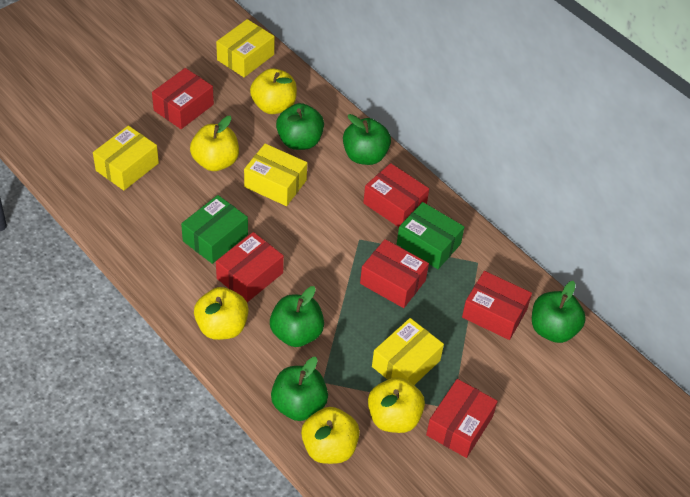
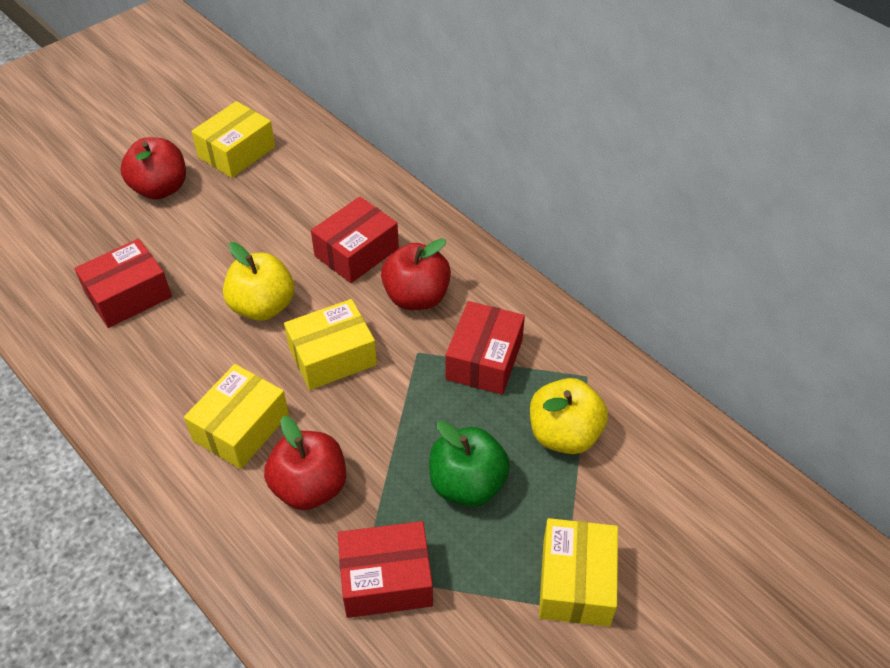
green apple: [270,286,324,347] [271,357,328,421] [276,103,324,150] [343,114,391,165] [532,281,586,343] = 5 -> [429,421,510,507] = 1
green box: [181,195,248,264] [397,202,464,269] = 2 -> none = 0
red apple: none = 0 -> [121,137,186,199] [264,416,346,510] [381,238,451,310] = 3
red box: [152,68,214,129] [216,232,284,302] [360,239,429,308] [363,163,429,227] [426,379,498,458] [462,271,532,340] = 6 -> [74,239,172,328] [311,197,399,283] [338,521,433,618] [445,301,525,395] = 4
yellow apple: [190,116,239,171] [194,287,249,340] [250,68,297,114] [301,407,360,464] [368,377,425,433] = 5 -> [223,242,294,321] [530,378,608,454] = 2

